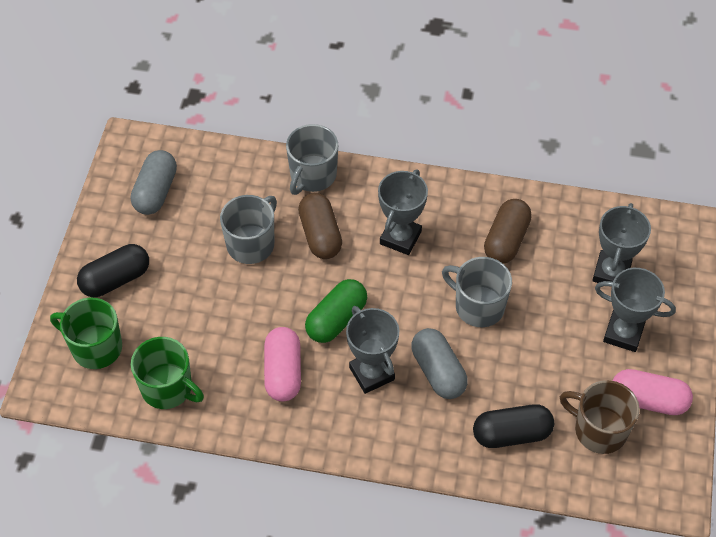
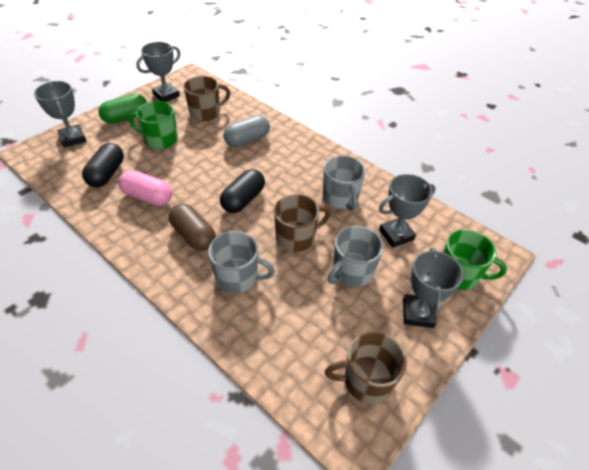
brown capsule: [298,193,342,259] [484,199,532,264] = 2 -> [169,203,216,251] = 1
brown mug: [560,380,640,454] = 1 -> [183,76,230,121] [274,194,330,252] [325,332,407,404] = 3
grey capsule: [131,150,177,215] [411,328,468,399] = 2 -> [223,115,270,147] = 1
pink capsule: [264,327,301,401] [613,369,693,415] = 2 -> [119,170,172,206] = 1

